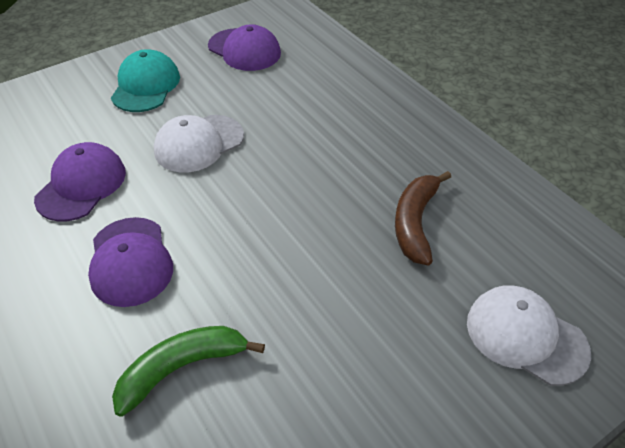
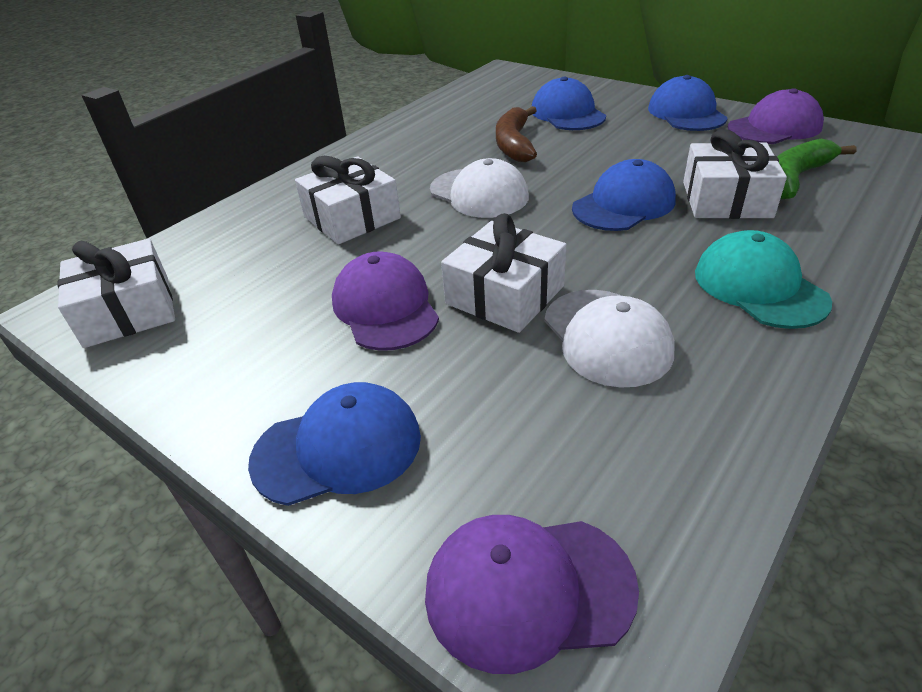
blue cap: none = 0 -> [248,382,421,506] [532,77,606,130] [572,159,676,231] [648,75,728,131] = 4
white gift: none = 0 -> [57,239,175,348] [295,156,401,244] [441,213,567,333] [683,129,787,219] = 4

